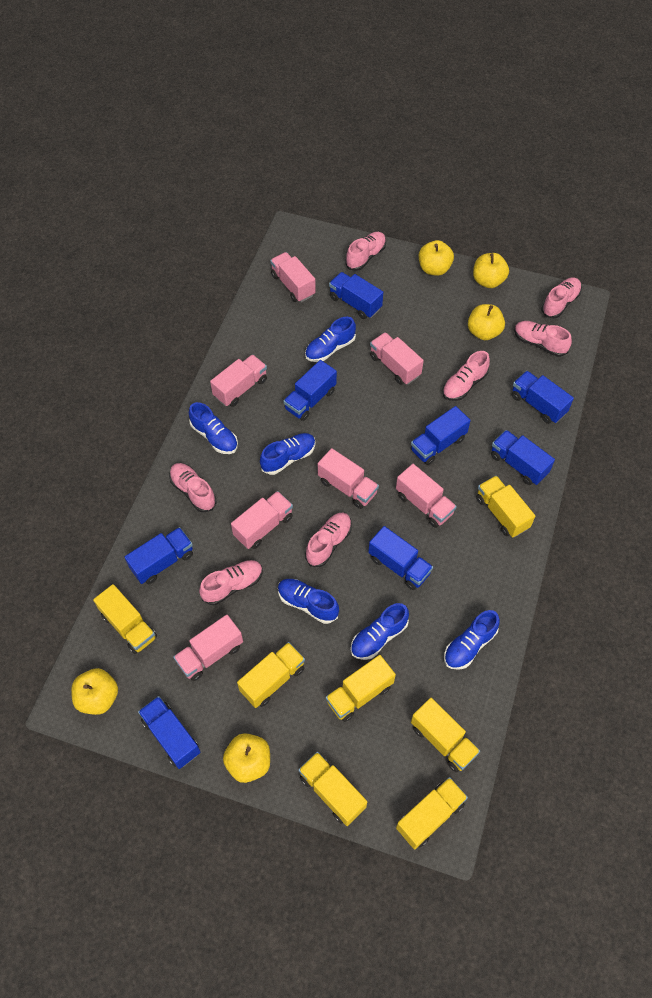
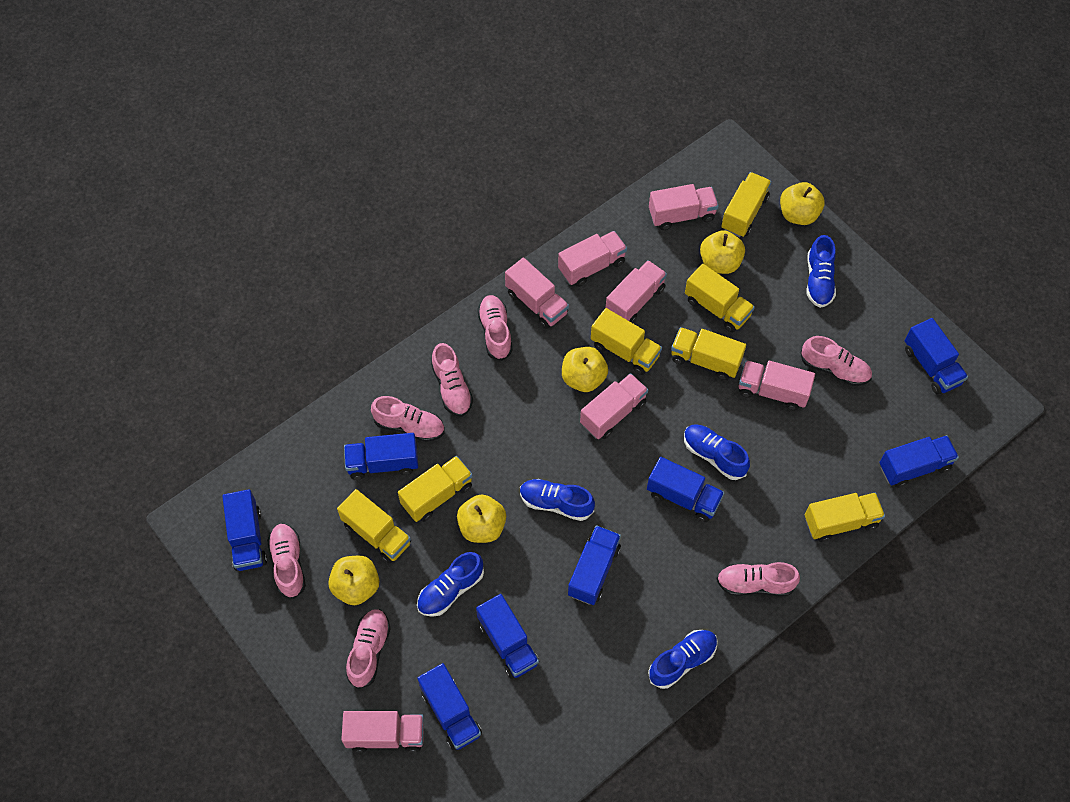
blue shoe: [189,402,238,454] [260,433,316,475] [278,579,339,624] [305,317,356,362] [351,603,409,660] [444,610,500,670] = 6 -> [417,552,484,617] [520,479,595,521] [648,630,718,689] [684,424,750,480] [806,235,836,308] = 5

